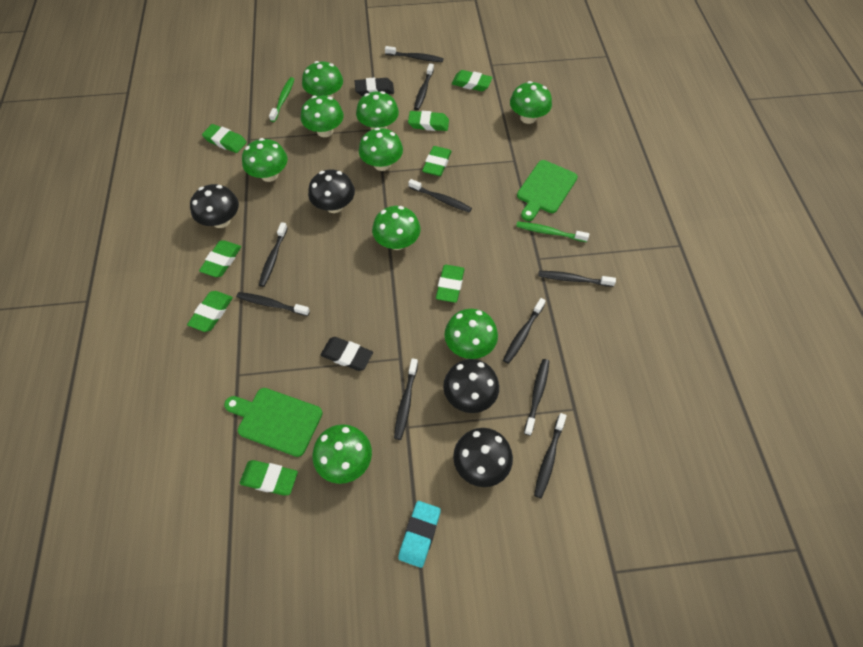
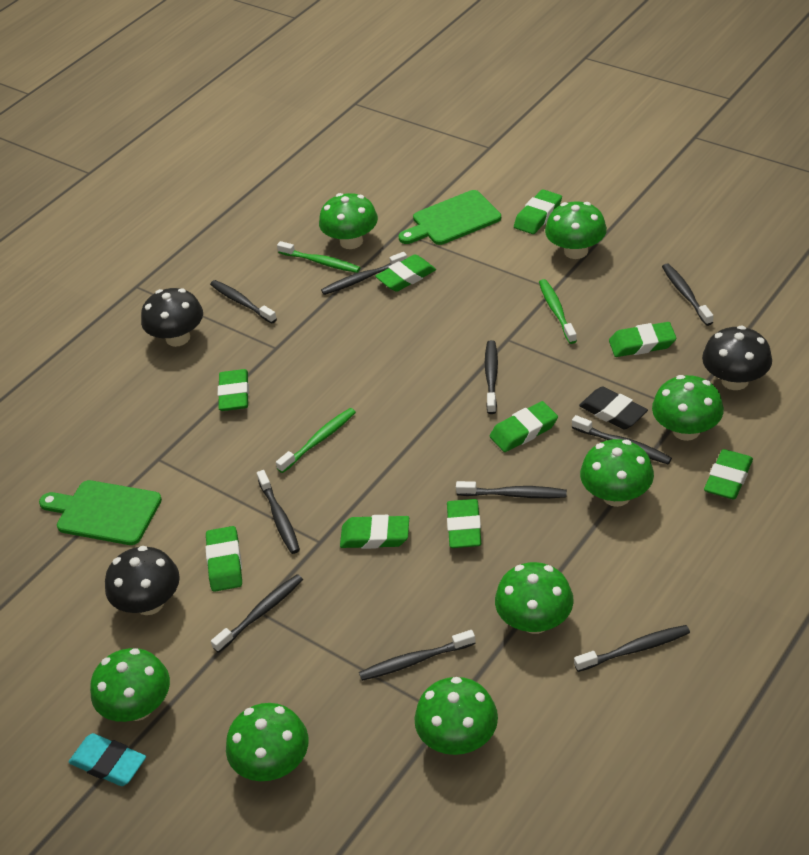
black eraser: [321,337,373,371] [355,78,394,96] = 2 -> [579,387,648,430] = 1
black mushroom: [190,184,239,228] [308,170,355,213] [443,359,499,413] [453,428,513,487] = 4 -> [105,546,180,615] [141,288,203,347] [702,326,772,390] = 3
green eraser: [187,291,233,332] [199,241,241,277] [202,124,247,153] [240,460,298,496] [408,111,449,131] [422,146,452,176] [436,265,465,303] [452,70,493,91] = 8 -> [206,526,242,592] [218,369,249,411] [340,515,409,549] [375,254,436,292] [447,499,481,548] [490,401,558,452] [514,189,562,234] [609,322,676,357] [704,449,753,499] = 9
green mushroom: [242,138,287,182] [301,95,344,137] [302,61,343,98] [313,424,372,484] [356,91,399,130] [359,128,403,171] [372,206,420,250] [444,309,498,359] [510,81,552,124] = 9 -> [90,648,170,722] [226,703,309,781] [319,193,378,249] [415,677,498,755] [495,562,574,634] [545,202,607,259] [580,439,654,507] [652,375,724,441] = 8
green toothbrush: [269,77,294,122] [516,222,589,242] = 2 -> [276,408,356,473] [277,241,360,273] [539,279,577,344] = 3

